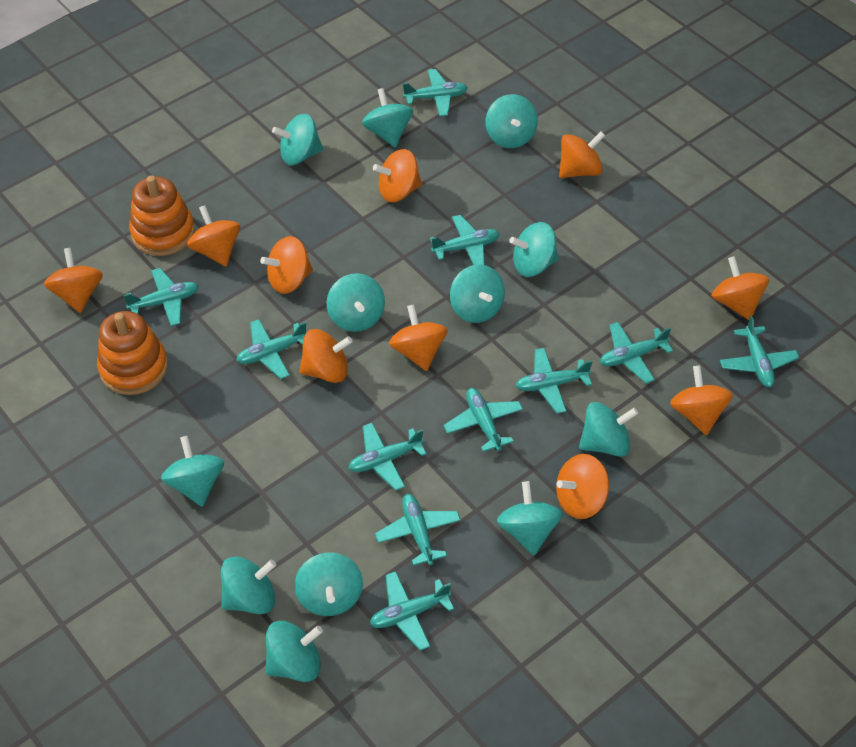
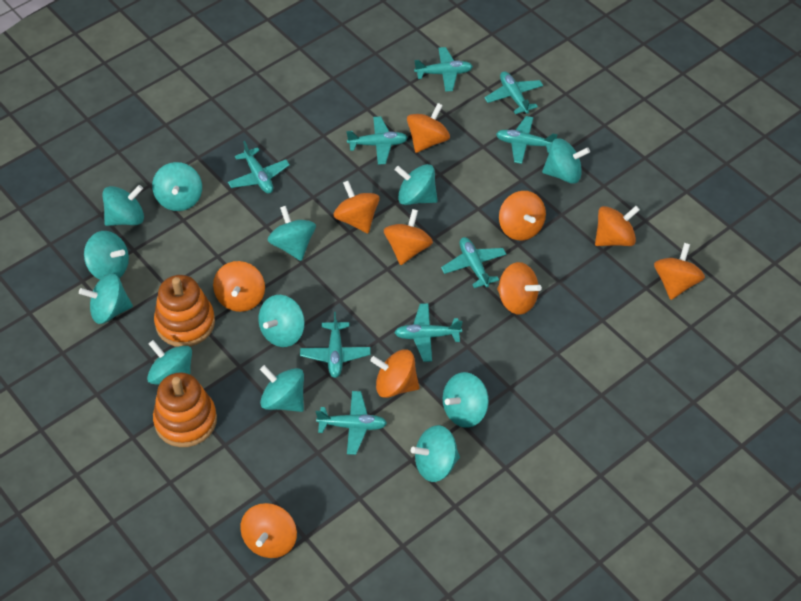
turquoise plane: [123,268,199,326] [236,319,307,379] [349,423,427,491] [370,571,454,651] [375,494,461,566] [403,69,468,117] [430,215,500,265] [443,388,523,452] [516,348,592,413] [600,322,673,384] [720,315,799,387] = 11 -> [228,141,290,194] [300,312,371,378] [316,391,387,455] [346,116,408,165] [394,303,463,362] [414,47,473,92] [441,237,506,288] [484,71,543,114] [496,116,558,164] = 9

